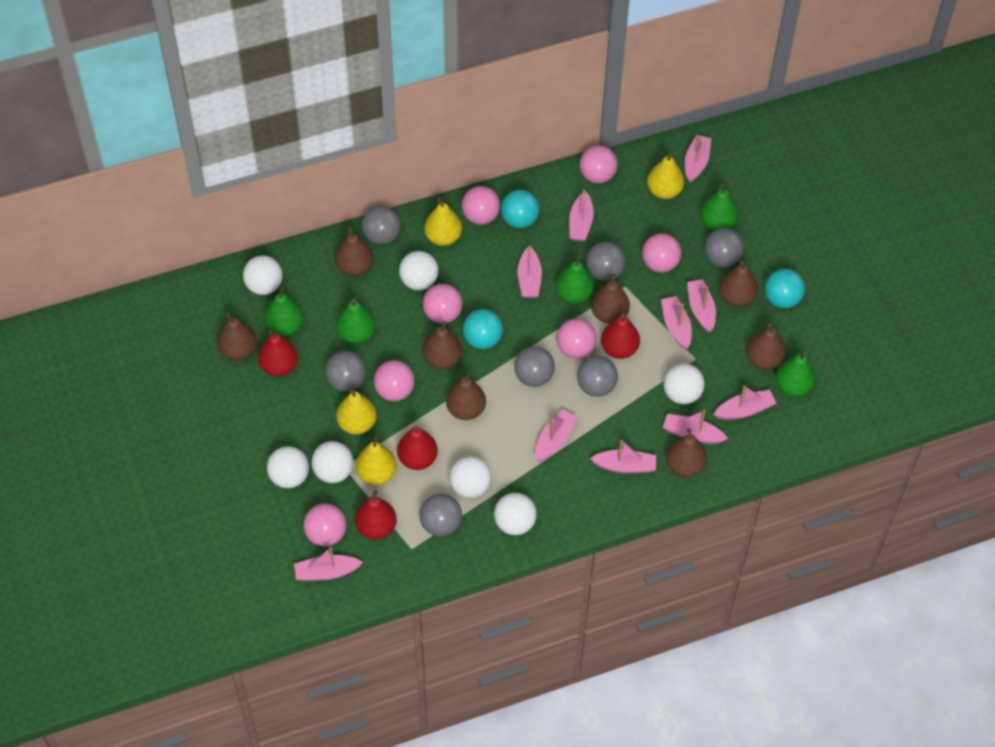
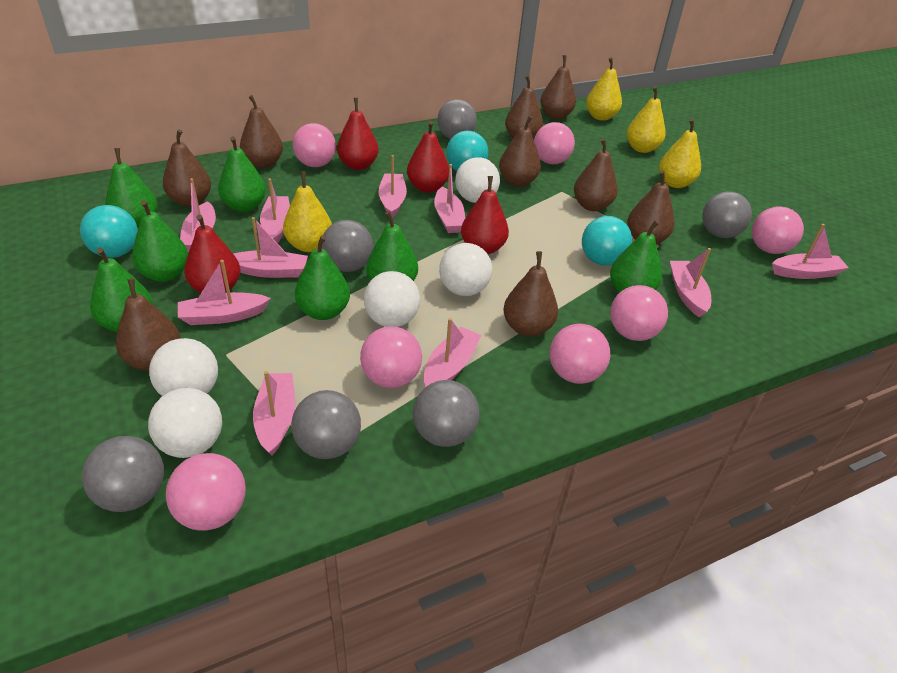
brown pear: [217,313,257,361] [335,226,373,276] [423,321,462,369] [446,372,486,420] [591,273,630,324] [666,428,707,478] [719,261,758,307] [746,323,786,370] = 8 -> [116,278,181,371] [163,129,211,206] [240,95,283,168] [499,115,541,187] [503,251,558,337] [505,75,543,139] [540,55,576,119] [574,138,618,211] [627,170,674,244] = 9
green pear: [264,286,304,336] [336,298,375,344] [556,254,594,304] [700,185,738,231] [776,352,816,397] = 5 -> [90,248,153,332] [105,148,158,228] [132,200,188,282] [218,136,266,212] [295,235,350,320] [367,211,418,281] [610,220,662,293] = 7
grey ball: [325,351,366,392] [362,206,401,245] [419,494,462,537] [514,346,555,387] [577,356,618,397] [586,242,626,281] [705,228,744,267] = 7 -> [82,436,164,512] [291,390,361,459] [322,220,373,272] [413,380,480,447] [437,99,477,139] [702,191,752,238] = 6
white ball: [243,255,282,295] [267,446,309,488] [311,441,353,483] [399,251,438,290] [449,456,491,498] [494,493,537,535] [663,364,705,404] = 7 -> [148,388,222,458] [149,338,218,396] [364,271,420,327] [439,243,492,296] [455,157,500,203] = 5

